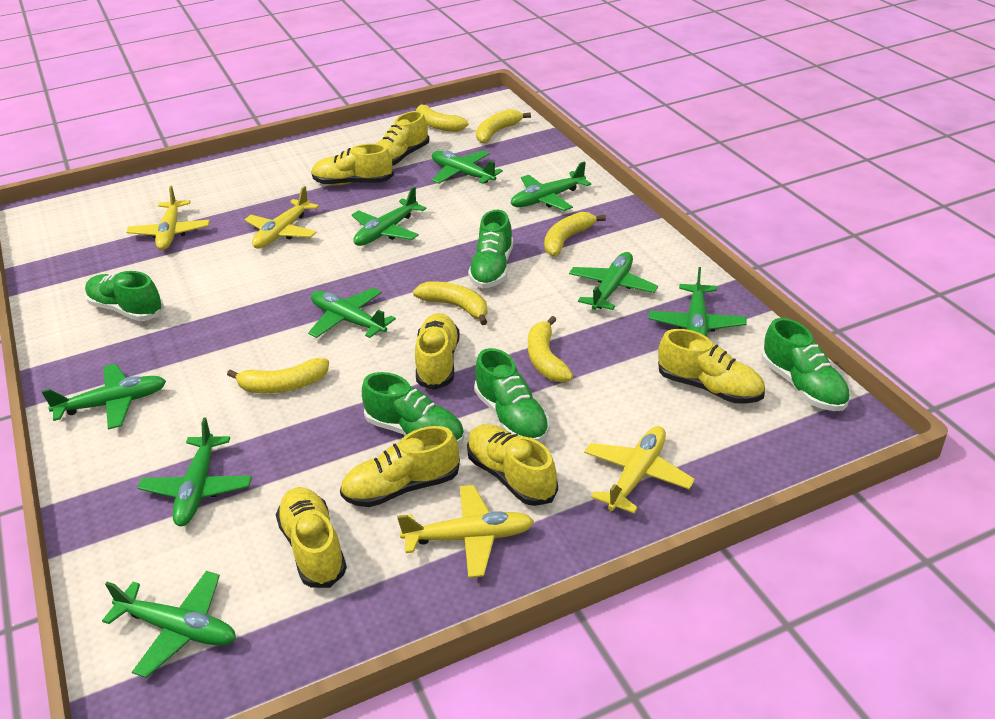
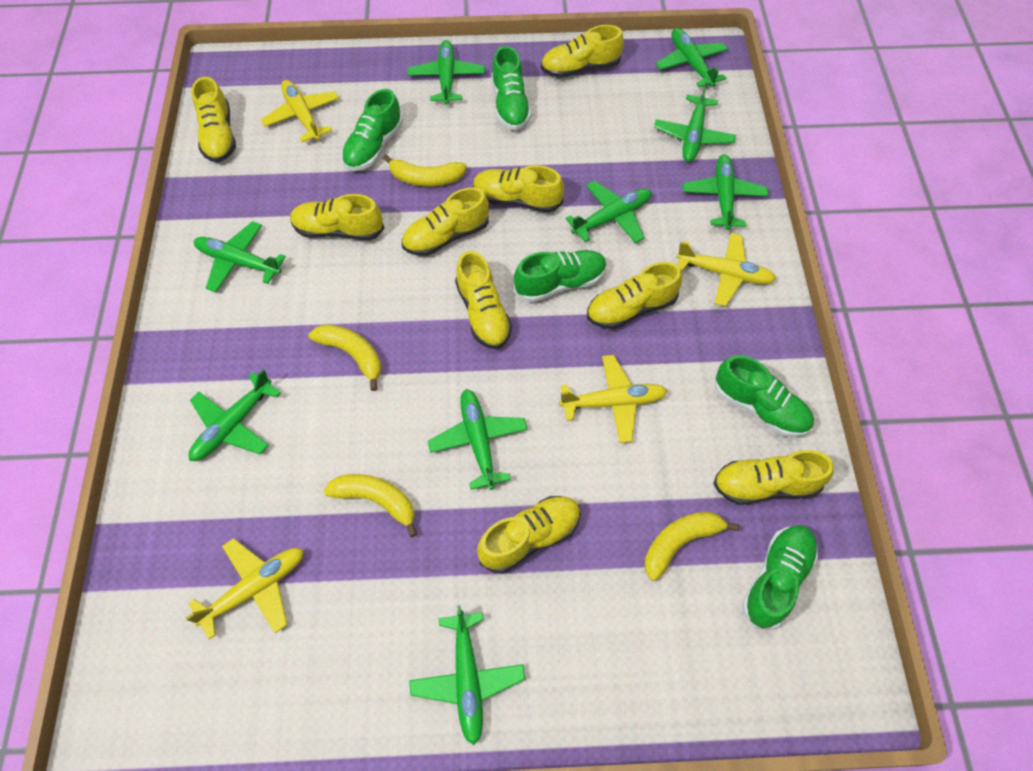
yellow banana: [227,358,329,393] [413,281,488,325] [416,102,469,132] [476,109,531,143] [528,316,573,383] [544,212,606,256] = 6 -> [308,324,381,391] [324,474,417,537] [383,154,467,187] [645,512,739,581] = 4
yellow shoe: [276,487,347,588] [311,144,394,185] [340,426,460,507] [376,111,430,166] [415,313,460,390] [467,424,558,506] [658,329,765,404] = 7 -> [191,77,236,163] [290,194,385,240] [402,187,489,256] [455,251,512,349] [473,165,564,213] [477,496,581,574] [541,25,624,78] [587,262,682,329] [713,450,834,505] = 9

